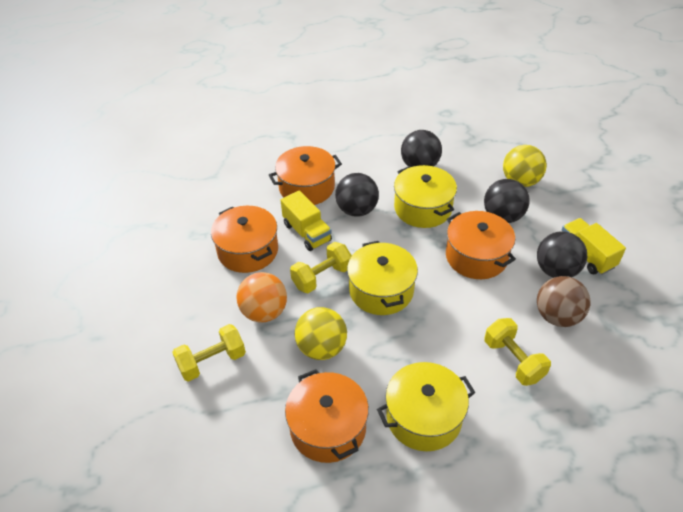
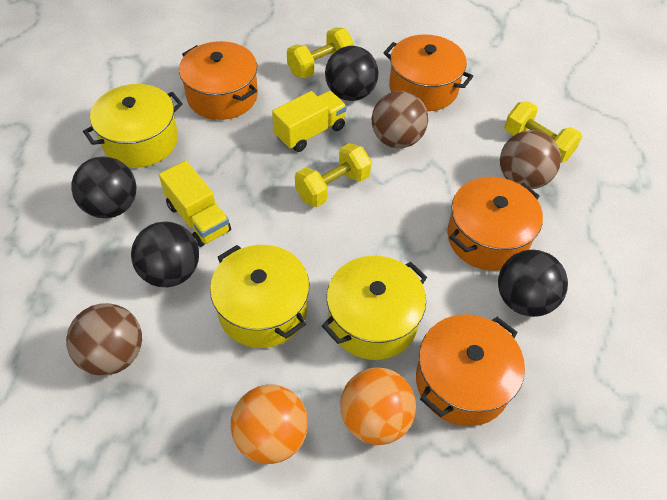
brown ball: [537,276,591,327] = 1 -> [66,303,142,376] [372,91,428,148] [500,130,561,189] = 3
orange ball: [236,272,287,322] = 1 -> [231,385,308,464] [340,367,416,445] = 2
yellow ball: [295,307,347,360] [503,145,547,187] = 2 -> none = 0

